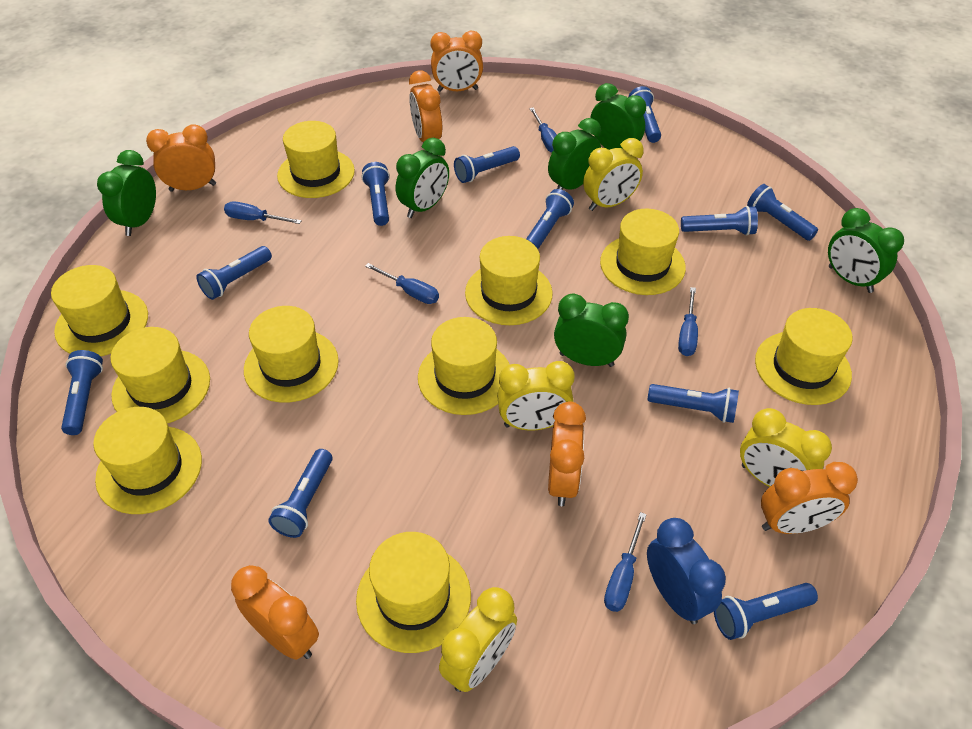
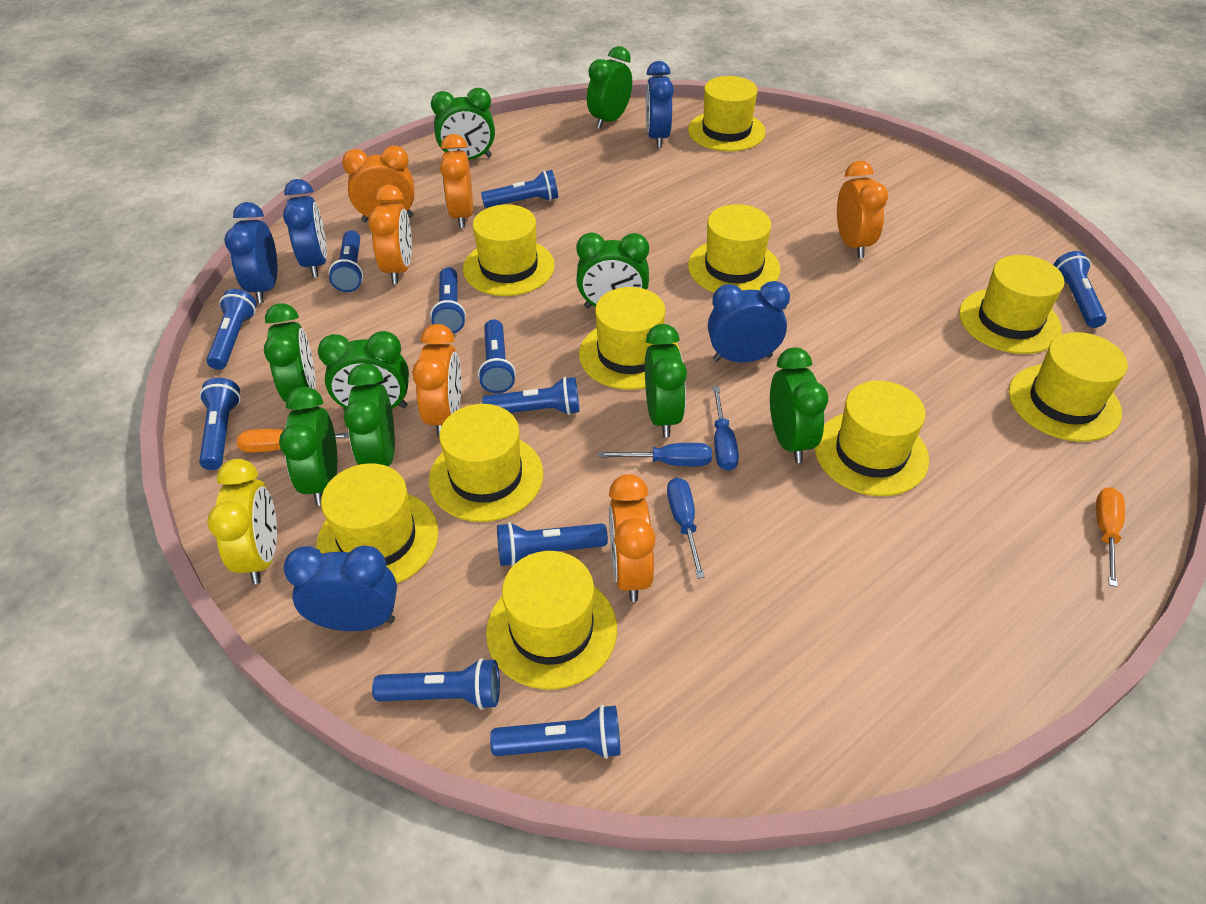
blue clock: [647,518,726,624] = 1 -> [224,202,277,303] [283,179,327,277] [283,545,397,631] [646,61,674,148] [708,281,790,362] = 5
blue screwdriver: [224,202,302,224] [365,263,439,304] [529,107,557,152] [604,512,647,612] [678,287,698,356] = 5 -> [599,443,712,466] [667,477,705,579] [713,386,739,471] = 3
green clock: [97,150,156,236] [396,138,449,218] [548,118,601,190] [554,293,629,367] [590,83,646,150] [828,208,904,293] = 6 -> [264,303,316,402] [279,387,337,506] [318,331,409,411] [344,364,395,466] [431,88,495,160] [576,232,649,308] [587,46,632,129] [645,324,687,437] [770,348,828,463] = 9
orange screwdriver: none = 0 -> [237,429,349,453] [1096,487,1125,587] = 2
yellow clock: [439,587,517,692] [497,361,575,431] [583,138,644,211] [740,408,832,487] = 4 -> [207,459,277,584] = 1

